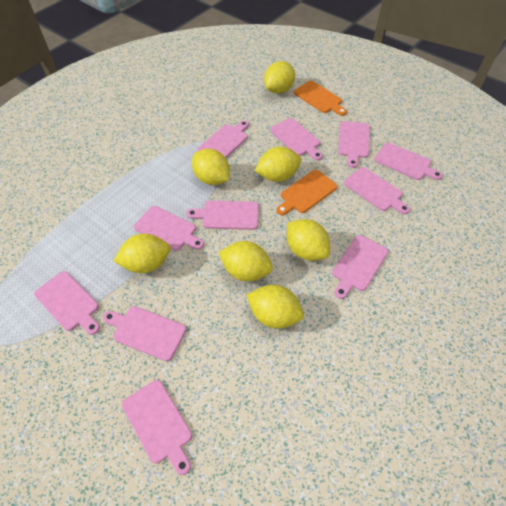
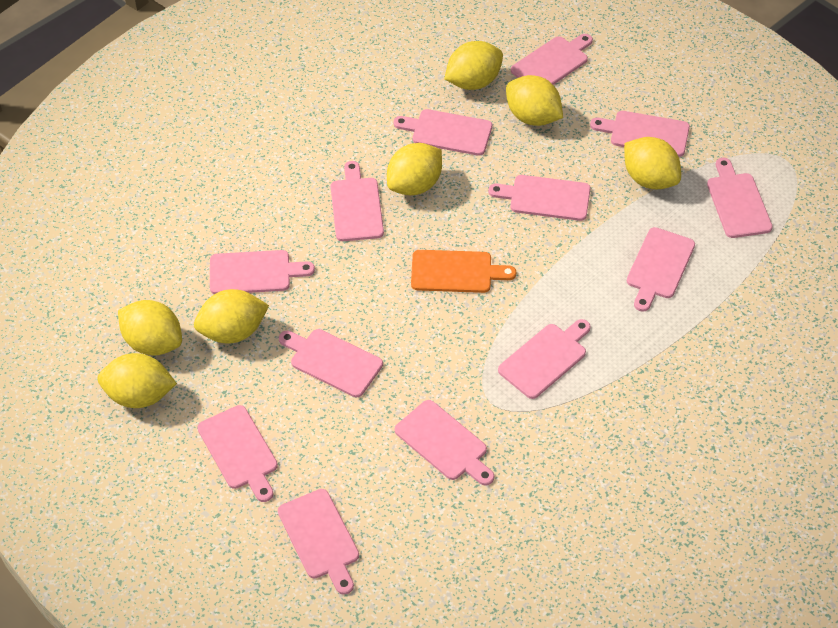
orange cutting board: [276,170,337,215] [294,81,347,116] = 2 -> [411,250,516,293] = 1
pink cutting board: [34,271,100,335] [103,306,186,361] [122,380,192,475] [134,206,204,251] [186,200,259,230] [197,120,249,158] [270,118,323,160] [332,235,388,299] [338,121,370,168] [344,167,410,214] [374,143,443,180] = 11 -> [197,405,278,502] [210,250,315,294] [278,489,359,595] [279,329,383,397] [331,161,384,241] [394,109,492,156] [395,400,494,486] [488,175,591,221] [498,319,591,399] [511,34,593,85] [590,111,690,157] [627,227,695,312] [707,158,773,238] = 13

